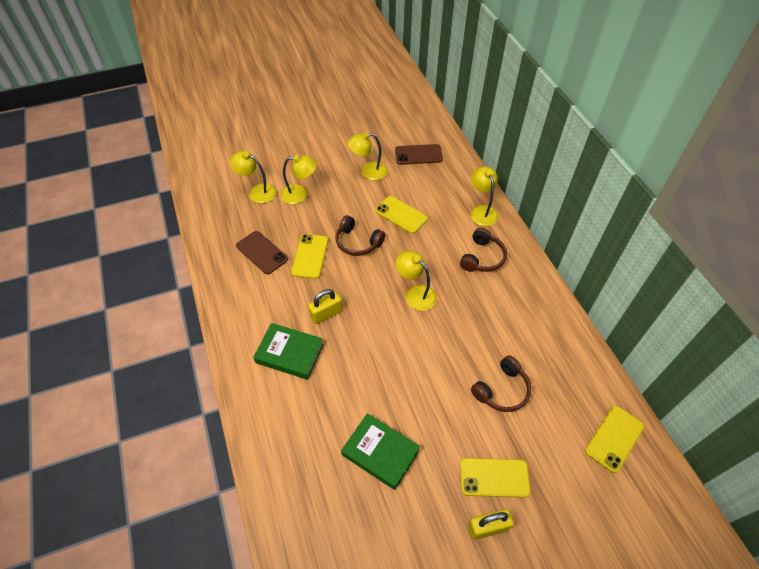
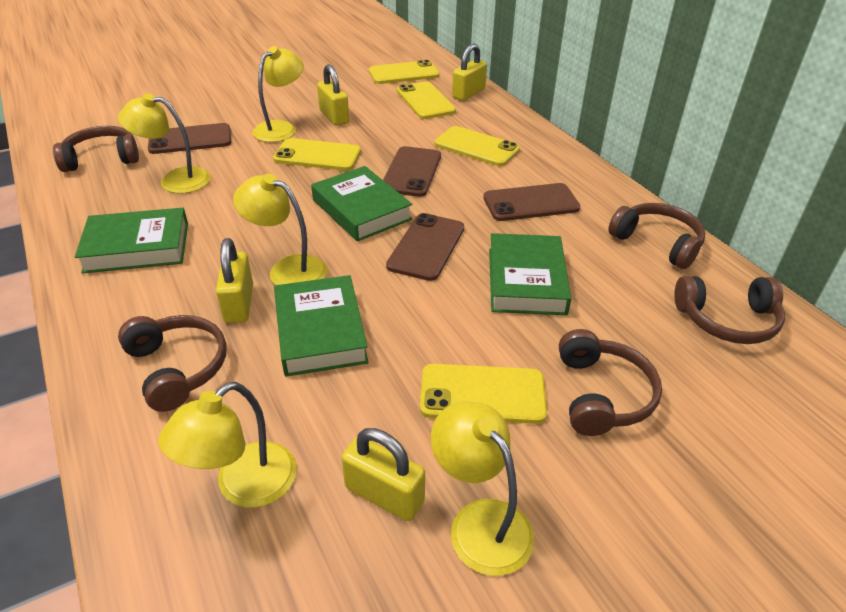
brown headphones: [335,215,385,256] [460,228,507,272] [471,356,531,412] = 3 -> [53,126,139,172] [118,315,227,412] [559,329,662,436] [608,203,705,269] [674,276,785,344] = 5
brown phone: [236,231,288,274] [395,144,443,165] = 2 -> [148,123,231,154] [383,146,441,197] [386,213,464,281] [483,183,580,221] = 4
green book: [253,323,324,380] [341,413,420,490] = 2 -> [75,208,188,274] [274,275,369,377] [311,166,412,241] [489,233,571,315] = 4
yellow padlock: [308,289,343,324] [468,509,514,540] = 2 -> [216,238,253,323] [317,64,349,126] [341,428,425,521] [452,44,487,101] = 4
yellow phone: [291,234,328,279] [375,196,428,234] [460,458,531,498] [585,406,644,473] = 4 -> [273,138,361,171] [369,60,440,84] [397,81,456,119] [420,364,547,424] [434,126,520,166] = 5

